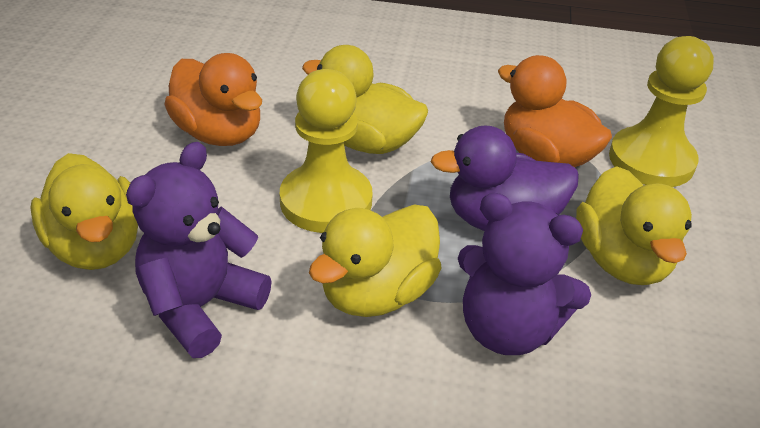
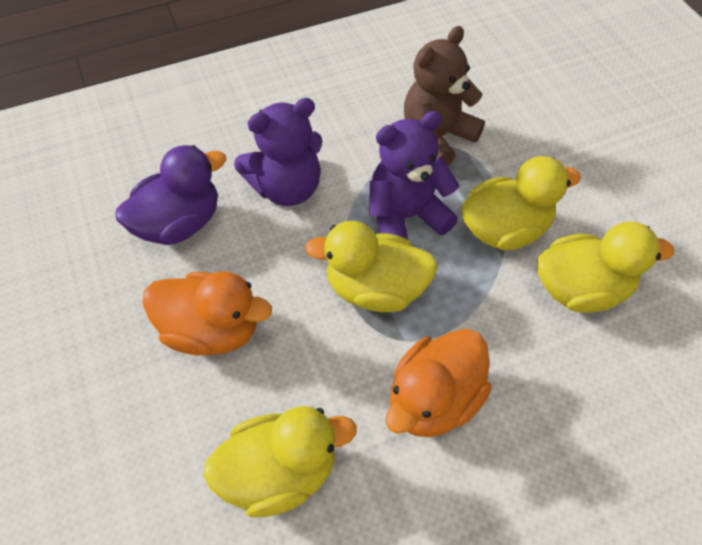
brown teddy bear: none = 0 -> [404,26,485,166] = 1
yellow pawn: [280,69,373,233] [609,36,714,187] = 2 -> none = 0

